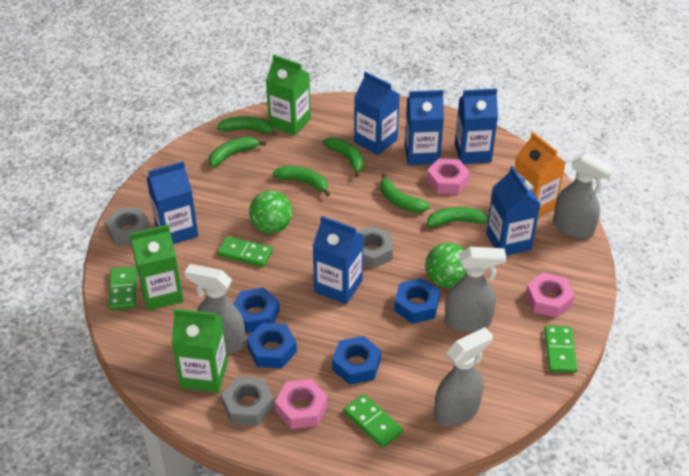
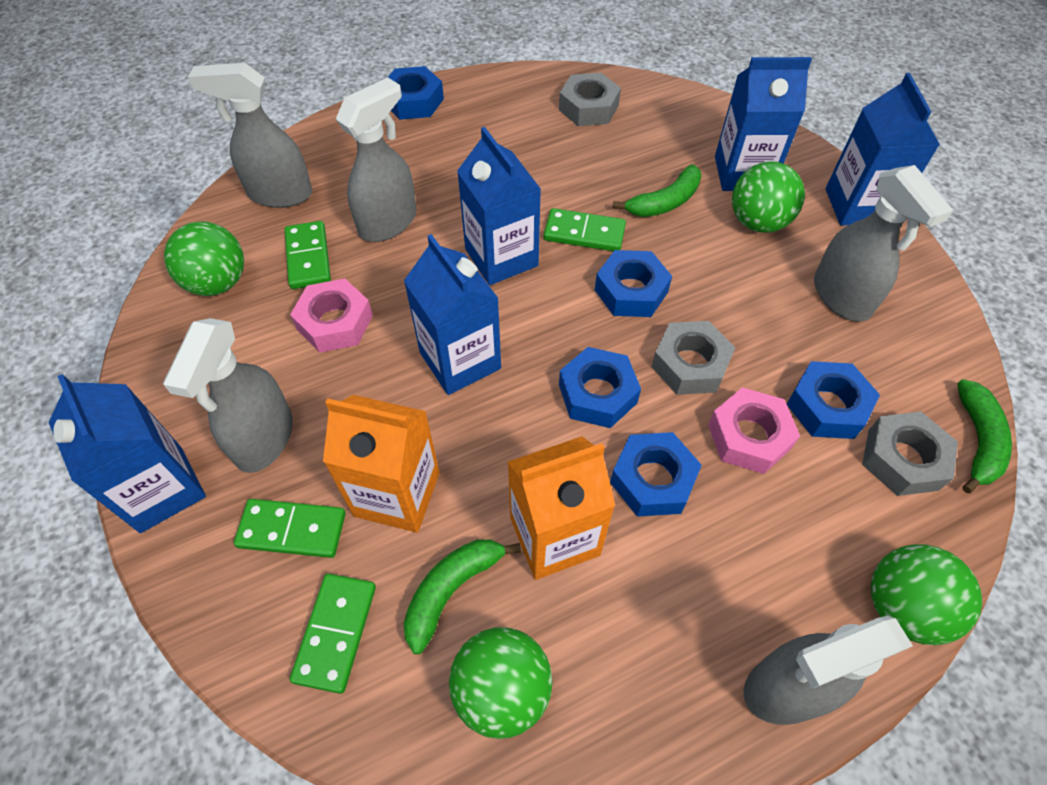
blue carton: [147,161,198,244] [312,216,363,304] [354,72,400,155] [405,90,444,165] [455,88,498,164] [486,166,541,256] = 6 -> [49,374,206,533] [404,234,501,395] [457,127,541,285] [715,57,812,191] [826,73,940,226] = 5
blue nut: [233,287,280,333] [247,323,297,368] [332,336,381,385] [394,278,440,324] = 4 -> [387,66,444,120] [559,347,641,428] [595,250,672,317] [610,432,702,517] [787,361,880,439] = 5
green ball: [249,191,292,234] [425,243,466,288] = 2 -> [164,222,244,296] [449,627,553,739] [732,161,805,233] [871,544,982,645] = 4
green banana: [209,137,266,167] [217,116,278,136] [272,166,330,196] [323,137,364,177] [380,173,430,213] [427,207,488,227] = 6 -> [404,540,521,654] [613,164,701,217] [957,379,1012,493] = 3
green carton: [130,224,184,311] [172,309,228,393] [266,55,311,135] = 3 -> none = 0
grey spray bottle: [184,264,246,354] [434,327,493,426] [445,247,506,332] [553,152,615,239] = 4 -> [163,318,293,473] [188,63,312,208] [336,78,416,242] [744,616,913,725] [814,165,953,322] = 5
orange carton: [515,132,566,218] = 1 -> [323,395,439,533] [507,436,615,580] = 2
pink nut: [275,379,328,429] [427,159,470,194] [525,273,575,318] = 3 -> [290,279,373,353] [708,387,800,474] = 2

